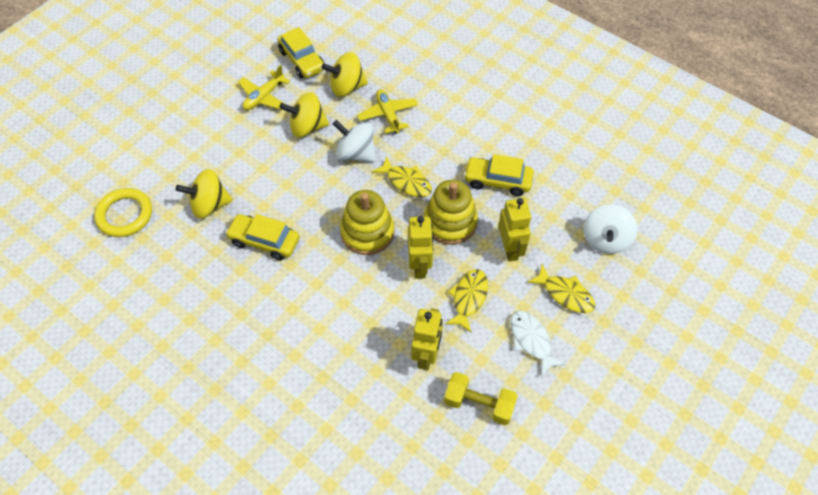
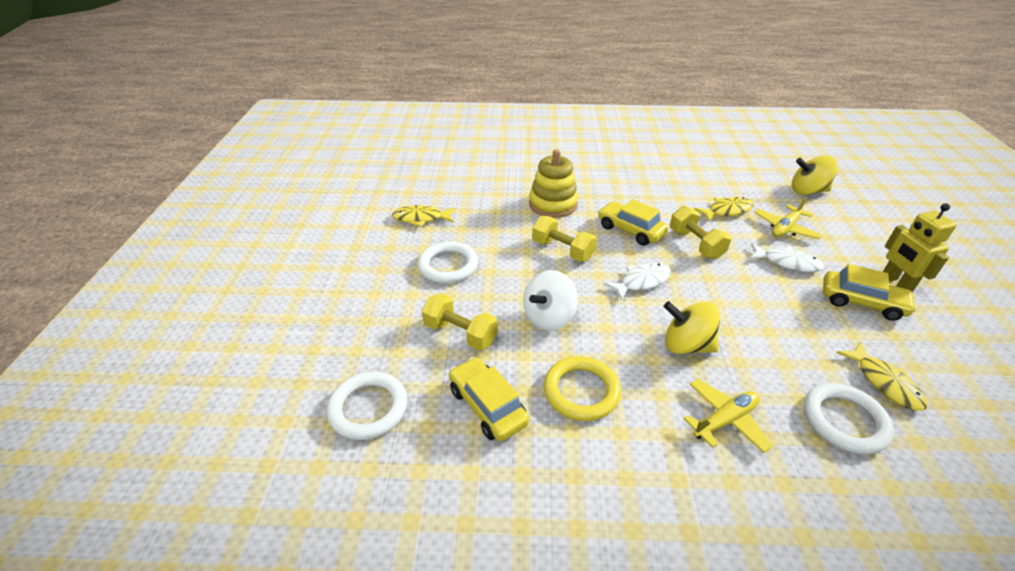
white fish: [511,311,566,377] = 1 -> [604,263,671,300] [749,243,825,272] = 2
white ring: none = 0 -> [327,372,408,440] [418,241,478,284] [804,383,894,454] = 3
white spinning top: [333,120,376,162] [584,204,637,254] = 2 -> [523,270,578,331] = 1
yellow dumbbell: [444,372,518,425] = 1 -> [422,294,498,351] [532,216,597,262] [670,206,731,259] = 3
yellow robot: [408,216,433,278] [411,308,443,370] [498,198,531,261] = 3 -> [883,203,957,292] = 1
yellow spinning top: [176,169,233,219] [279,92,329,138] [322,52,368,97] = 3 -> [663,301,720,354] [792,155,838,195] = 2
yellow stacking toy: [340,190,394,255] [424,180,478,245] = 2 -> [529,149,578,218] = 1

